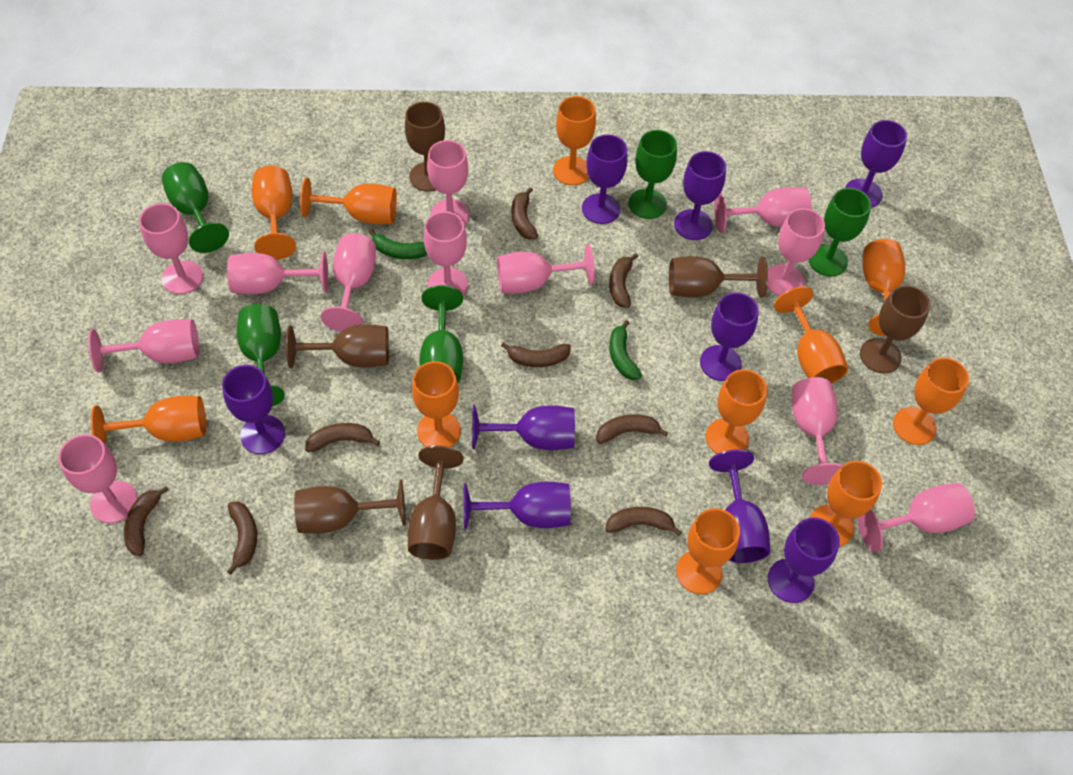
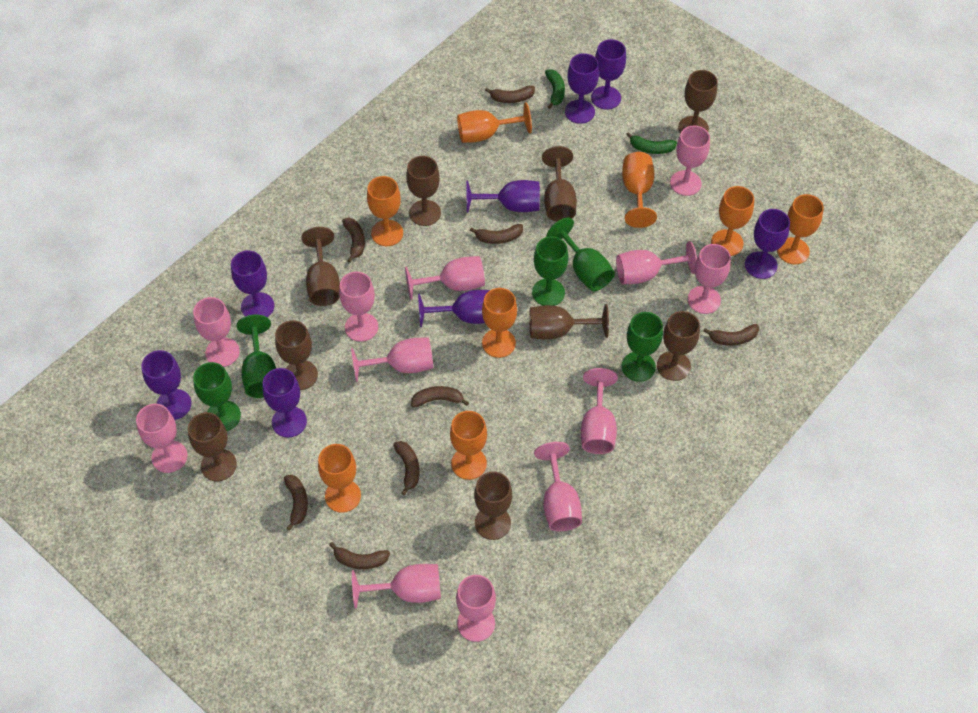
brown goblet: [286,324,389,368] [294,479,406,534] [405,102,445,192] [408,445,464,560] [669,256,768,297] [860,285,930,373] = 6 -> [188,412,237,481] [275,320,318,390] [301,227,340,306] [406,156,441,226] [474,472,512,540] [529,304,609,340] [542,146,577,222] [657,311,700,381] [678,70,717,134] = 9
orange goblet: [91,396,206,445] [252,165,296,260] [300,178,397,224] [412,361,461,447] [553,96,596,185] [676,508,740,594] [705,369,767,454] [774,286,848,384] [810,461,882,547] [863,239,905,336] [893,357,969,445] = 11 -> [318,444,361,513] [367,176,403,246] [450,411,487,480] [457,103,532,143] [482,288,517,358] [622,152,657,228] [711,186,754,256] [777,194,824,264] = 8
purple goblet: [222,365,285,454] [464,482,571,530] [472,405,575,450] [582,135,627,224] [674,151,726,240] [700,292,759,381] [709,449,770,563] [768,517,840,603] [845,120,907,208] = 9 -> [141,350,191,420] [231,250,274,317] [263,368,307,438] [418,290,490,327] [466,180,540,213] [565,53,599,124] [591,39,626,110] [745,209,790,279] = 8

